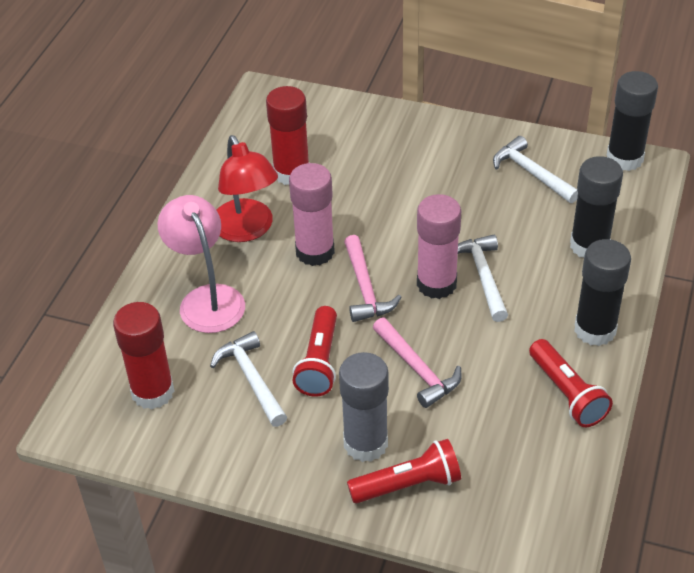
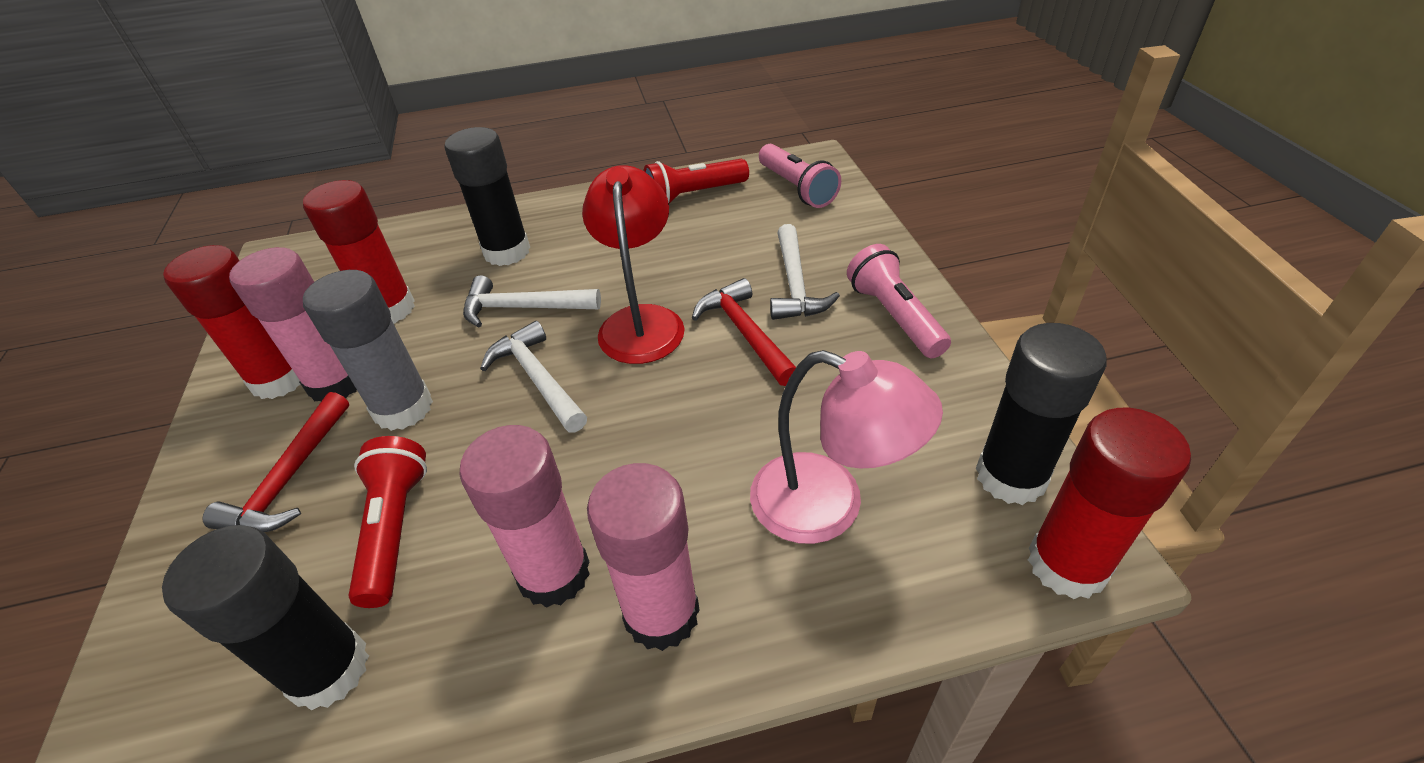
pink flashlight: none = 0 -> [759,144,841,208] [847,244,951,358] = 2
pink glue stick: [289,163,335,266] [417,194,461,299] = 2 -> [229,247,357,401] [460,425,590,608] [587,463,700,651] = 3
pink hammer: [344,235,401,322] [373,317,462,408] = 2 -> none = 0
red flashlight: [292,306,337,396] [347,439,461,503] [529,339,613,427] = 3 -> [348,436,427,608] [644,159,749,203] = 2
red glue stick: [113,302,174,409] [266,86,309,185] = 2 -> [163,245,301,399] [303,180,415,323] [1028,408,1191,599] = 3
red hammer: none = 0 -> [203,392,349,532] [692,278,796,386] = 2

